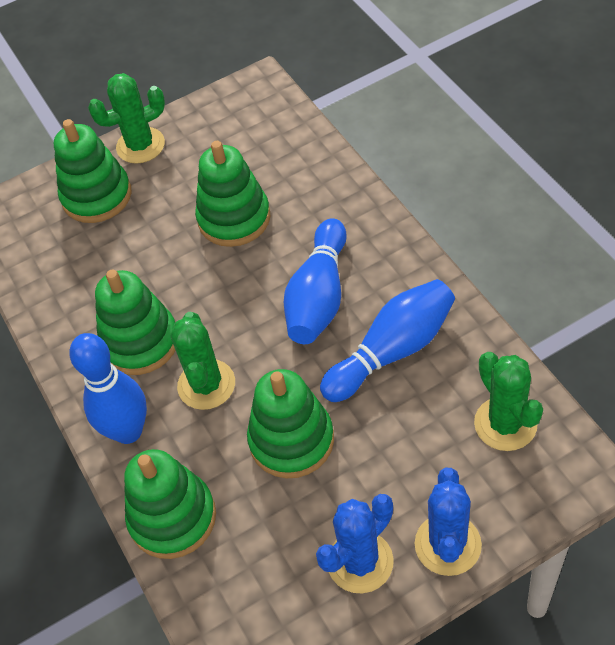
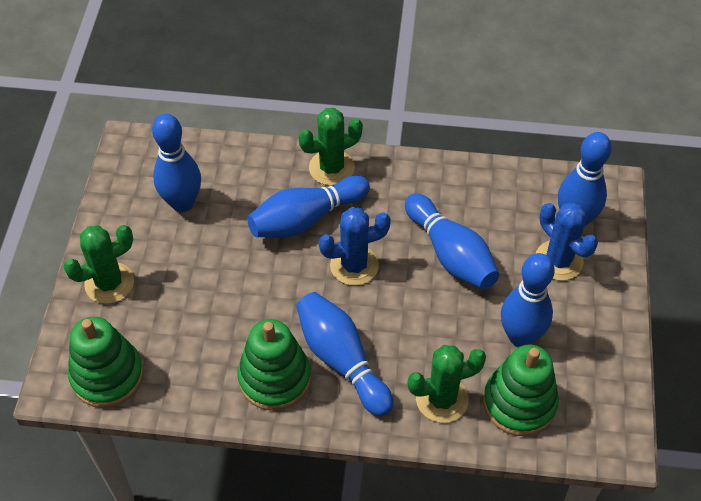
blue bowling pin: [69,333,147,444] [284,218,347,344] [320,279,455,402] = 3 -> [152,113,201,212] [247,175,370,238] [296,292,394,417] [405,193,499,290] [501,253,555,347] [558,132,612,227] = 6
green stacking toy: [54,119,131,223] [95,270,175,375] [124,449,216,559] [195,141,271,247] [247,369,334,479] = 5 -> [68,317,144,408] [238,319,311,411] [483,345,559,436] = 3

